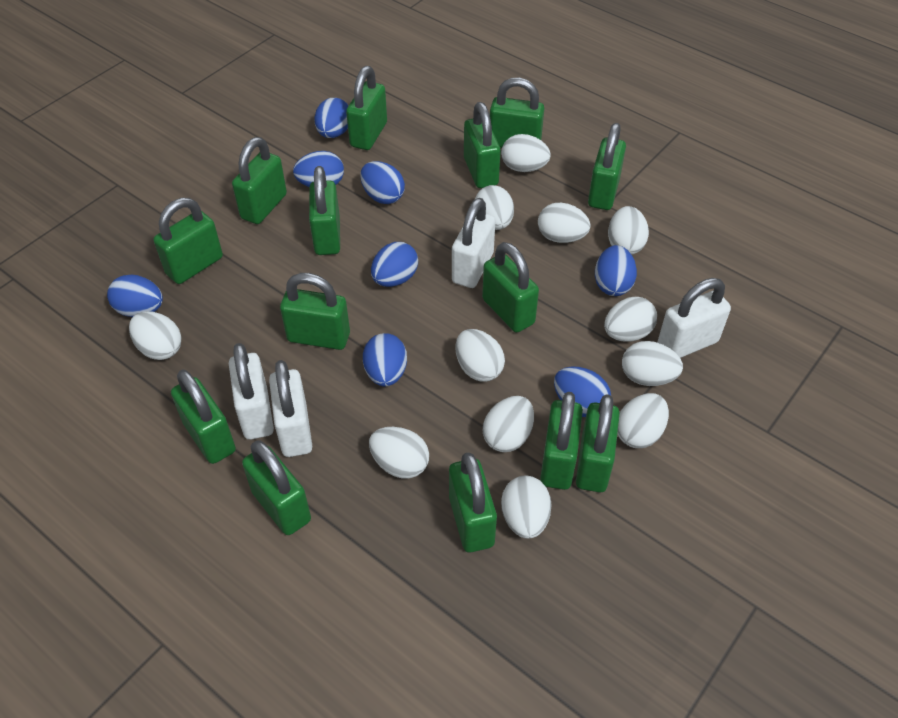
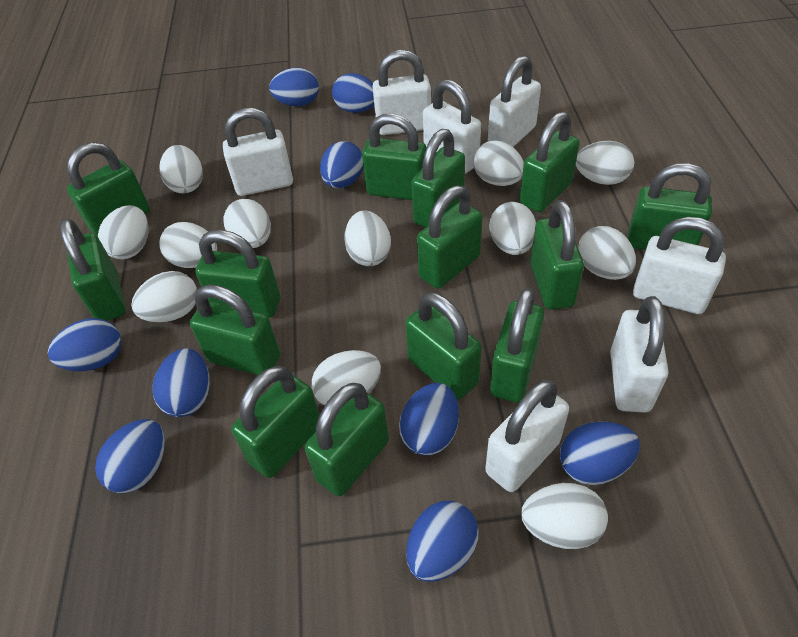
blue egg: [107,274,163,317] [293,151,344,187] [314,98,348,138] [360,161,405,204] [363,333,407,387] [371,242,418,287] [554,366,611,417] [595,245,637,296] = 8 -> [48,318,121,371] [95,419,165,493] [153,348,210,417] [269,68,319,106] [320,141,363,188] [332,73,374,113] [399,383,459,455] [406,501,479,582] [560,422,640,485] = 9
white padlock: [229,343,274,440] [269,360,312,457] [452,198,495,288] [657,278,731,358] = 4 -> [223,108,293,196] [372,50,431,135] [423,79,481,174] [485,380,569,492] [488,56,541,147] [610,296,668,413] [633,217,726,314] = 7

